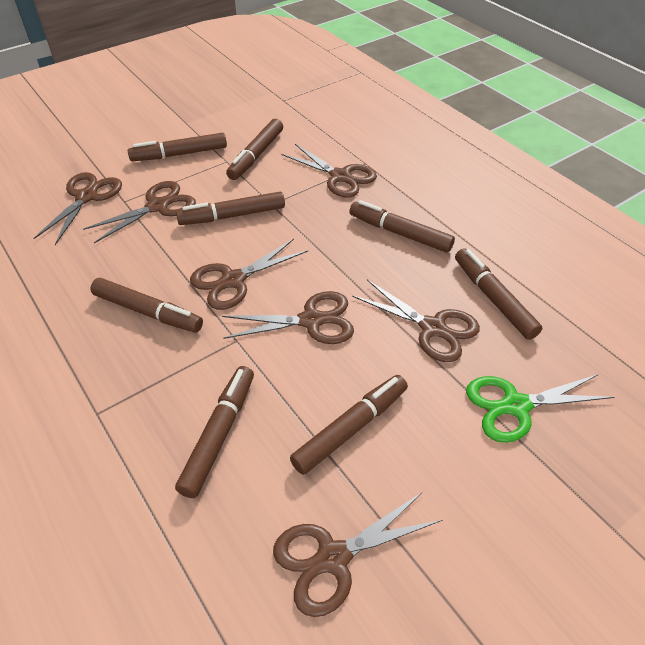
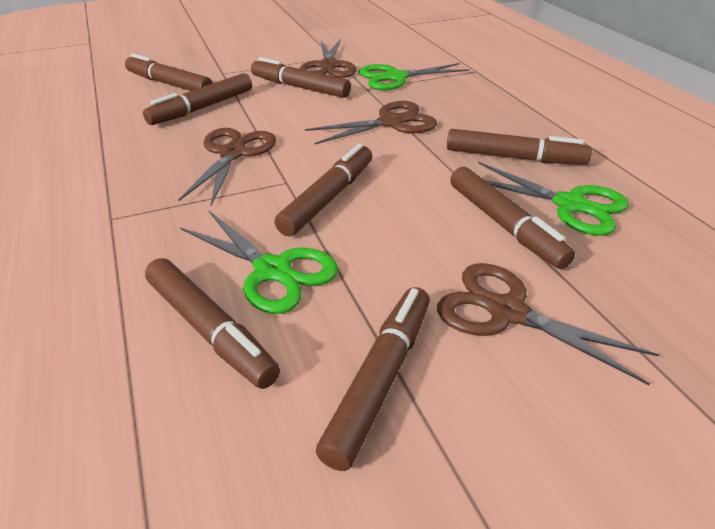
brown scissors: [33,172,122,245] [83,181,196,243] [190,239,308,310] [222,291,354,344] [273,492,442,617] [281,144,377,198] [352,280,480,362] = 7 -> [178,128,276,206] [299,39,356,78] [305,101,437,144] [437,263,659,385] = 4
green scissors: [466,374,615,443] = 1 -> [180,211,338,314] [359,63,470,90] [478,162,629,236] = 3

